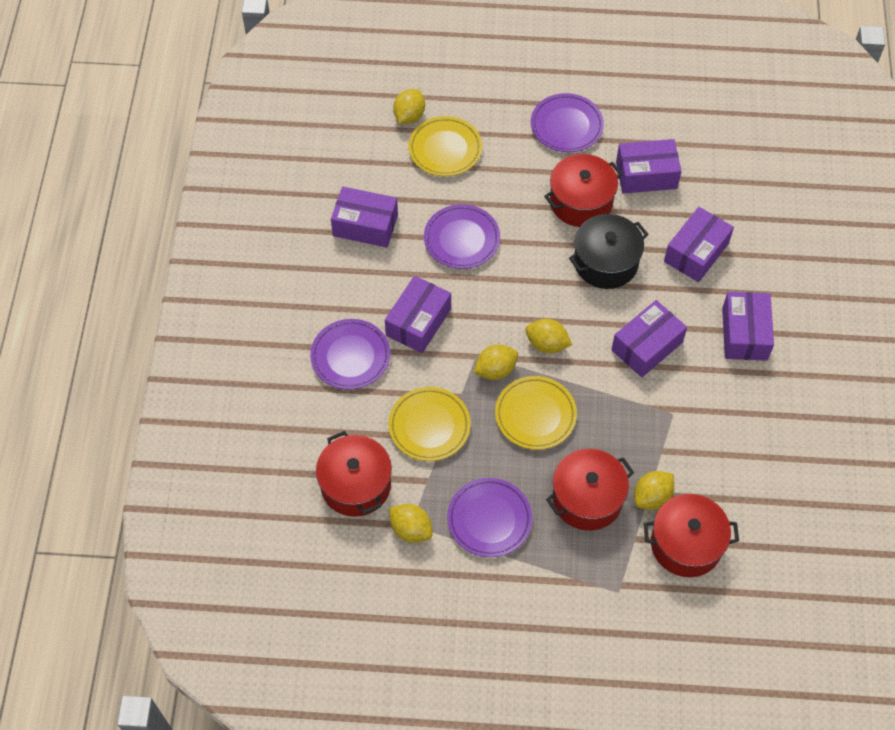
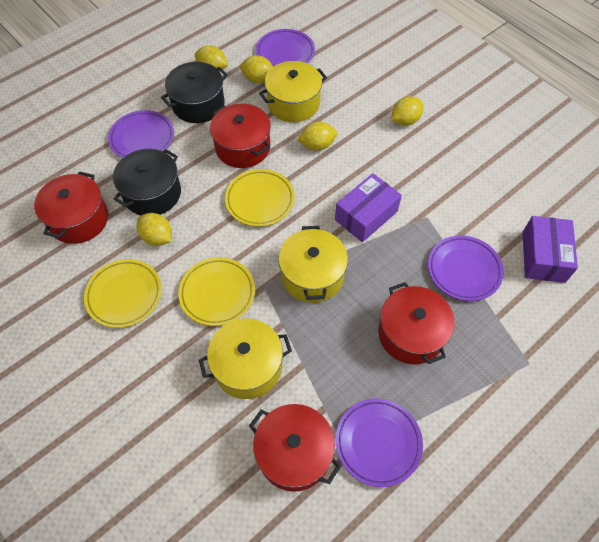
black pot: [569,214,649,289] = 1 -> [113,149,181,216] [161,62,228,123] = 2
purple box: [331,186,398,248] [385,276,451,353] [611,300,687,377] [616,139,682,194] [664,207,734,282] [722,292,774,361] = 6 -> [335,173,402,242] [523,216,578,283] = 2
yellow pot: none = 0 -> [199,319,292,399] [259,61,327,122] [278,226,348,303] = 3

